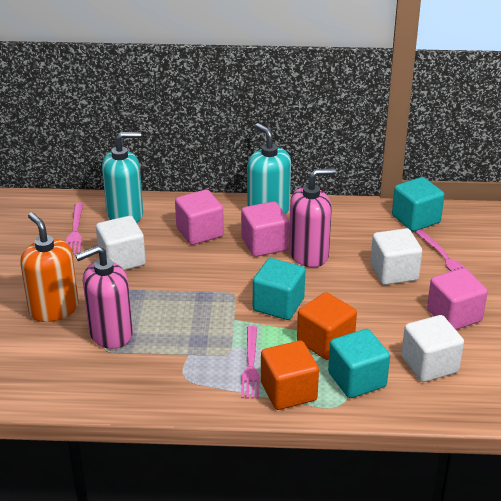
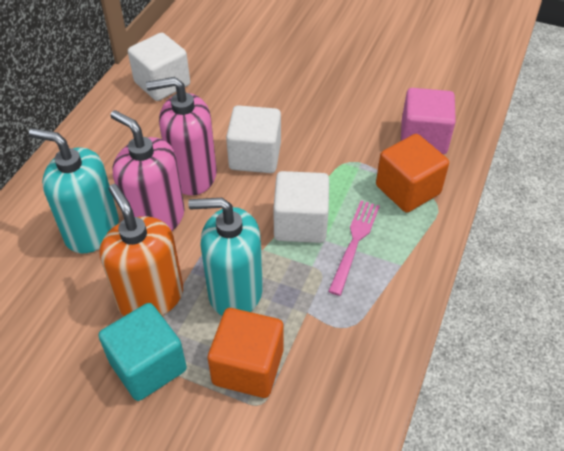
pink cube: [175,189,224,245] [241,201,289,257] [427,268,488,330] = 3 -> [401,88,456,154] = 1
pink fork: [66,203,83,254] [241,326,260,399] [415,230,476,278] = 3 -> [328,201,380,296] = 1
turquoise cube: [253,258,305,320] [328,329,390,398] [392,177,444,231] = 3 -> [99,303,187,401] = 1

